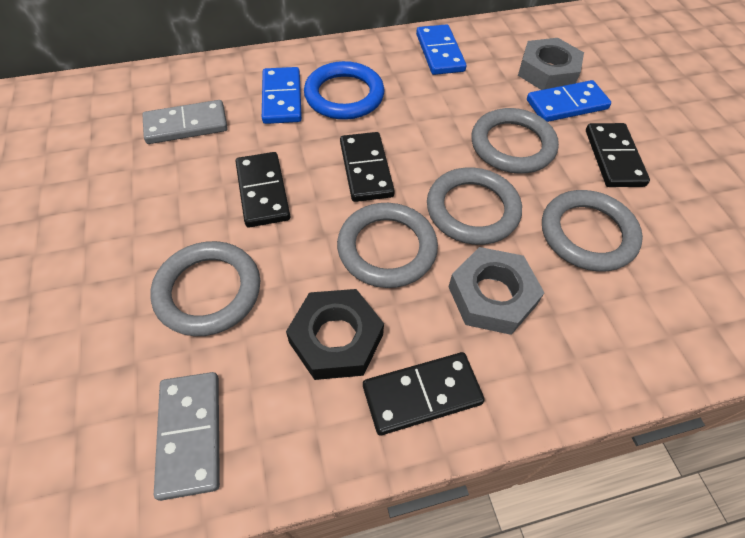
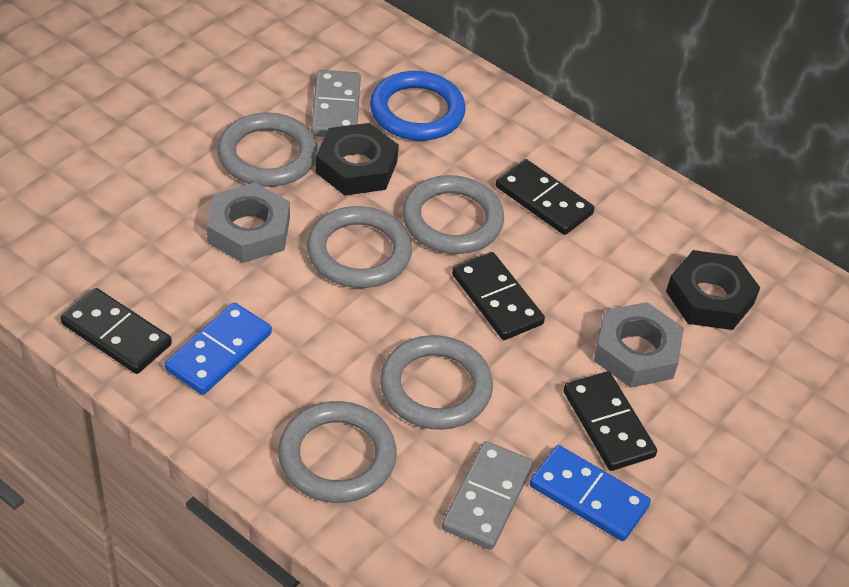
black nut: [286,289,384,380] = 1 -> [316,123,399,196] [666,250,760,330] = 2
blue domino: [262,67,302,124] [416,24,466,75] [527,80,611,122] = 3 -> [165,302,272,395] [530,445,651,541] = 2

